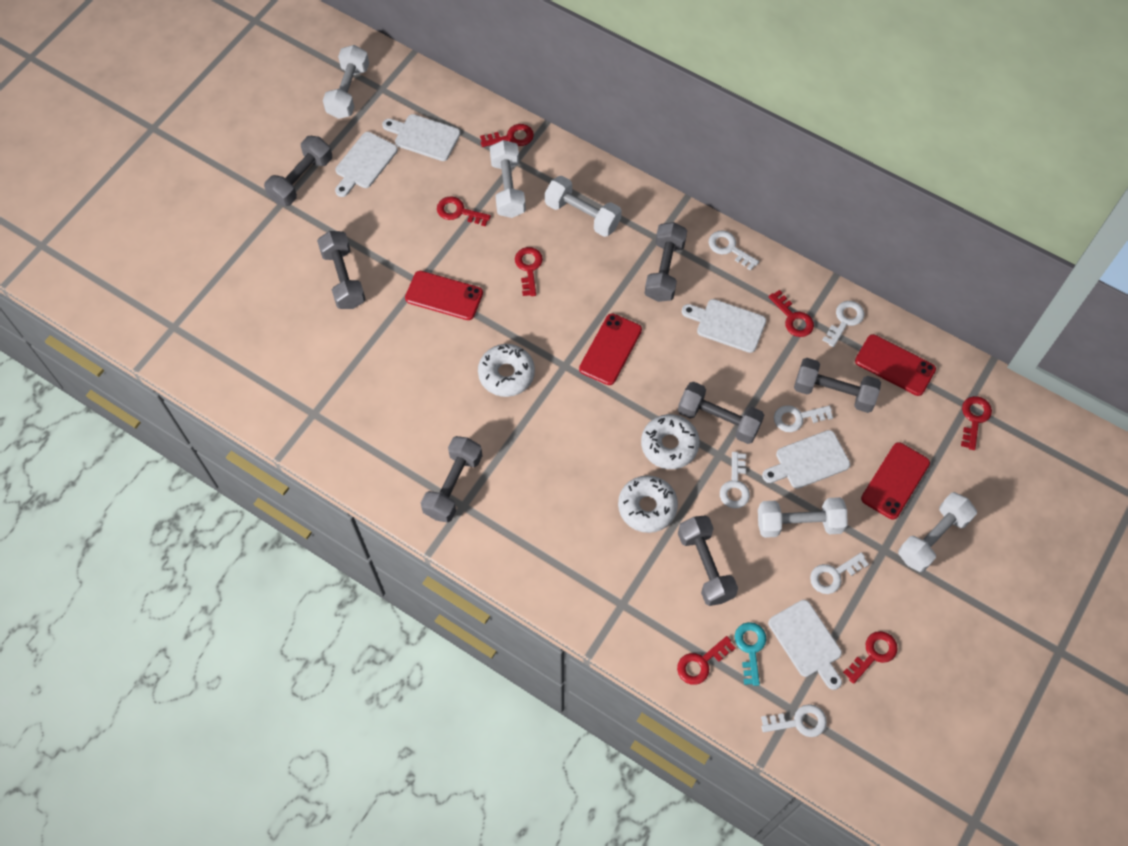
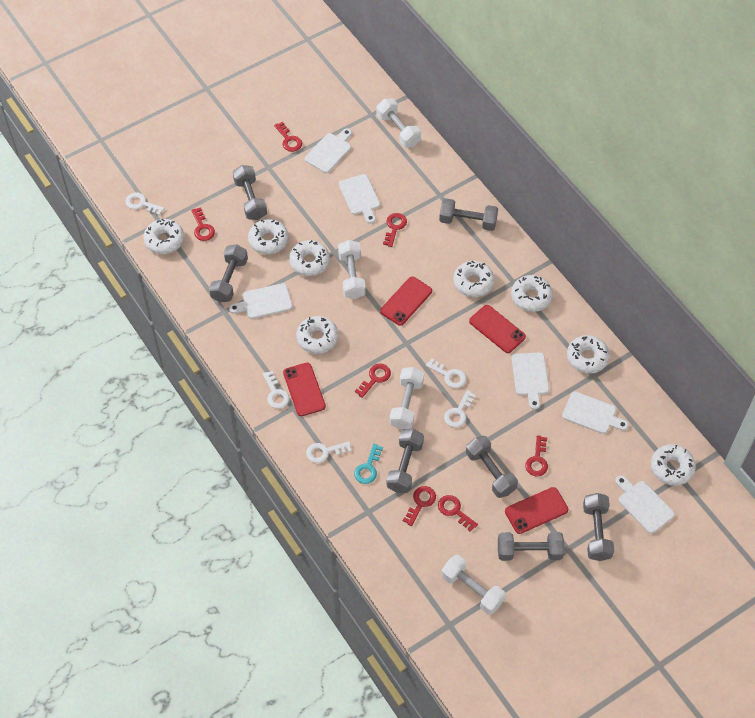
white cutting board: [335,132,398,197] [382,114,460,161] [682,299,766,353] [762,430,850,489] [768,600,842,690] = 5 -> [229,283,292,319] [305,128,352,173] [339,174,380,224] [512,352,549,410] [562,392,628,434] [615,475,675,534] = 6
white donut: [478,344,535,397] [618,475,678,533] [641,414,700,469] = 3 -> [143,219,184,254] [248,219,289,254] [289,240,330,276] [296,316,338,354] [453,261,495,297] [511,275,553,312] [567,335,610,373] [651,444,696,486] = 8
white dumbbell: [323,45,369,119] [490,140,526,218] [545,176,622,237] [758,497,848,538] [898,492,977,572] = 5 -> [338,240,366,299] [376,99,421,148] [390,367,424,430] [441,555,506,615] = 4
white key: [709,231,759,271] [720,452,750,509] [761,704,827,737] [774,405,833,432] [810,552,869,594] [822,301,865,347] = 6 -> [126,193,164,216] [263,371,289,409] [306,441,351,463] [426,358,466,388] [444,390,476,427] = 5

